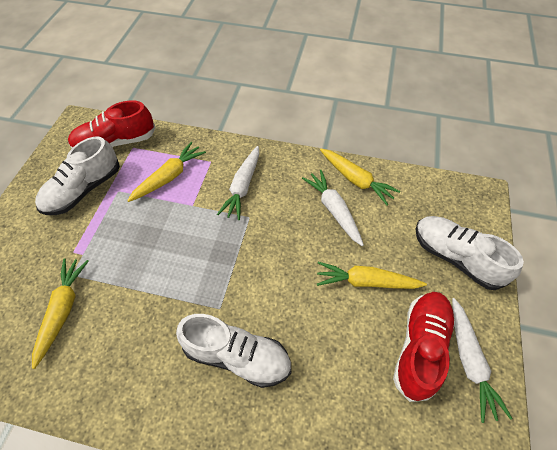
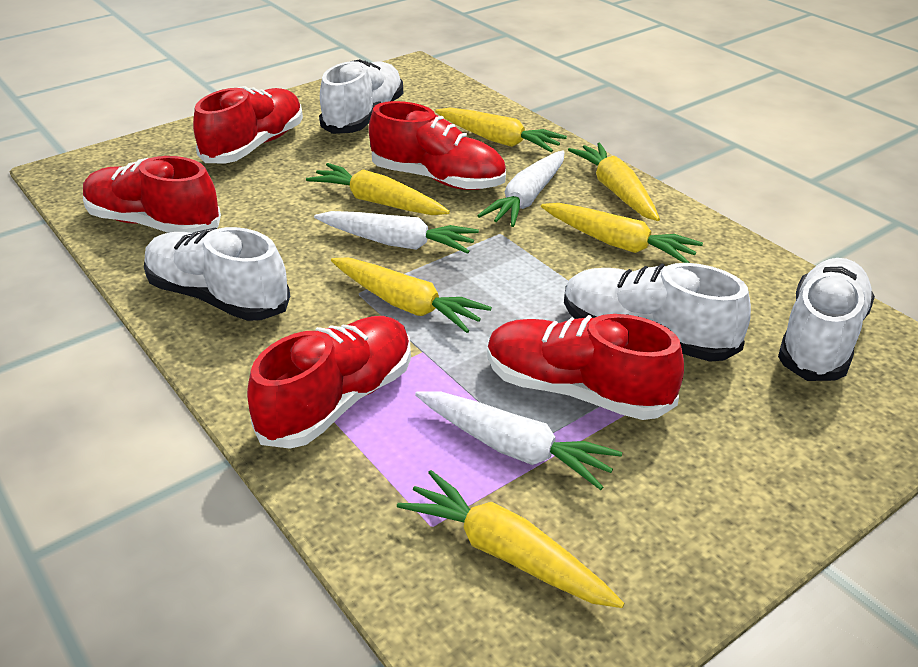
red shoe: [68,100,155,148] [393,292,456,402] = 2 -> [83,156,221,233] [193,86,303,163] [247,316,411,449] [369,101,506,190] [487,314,684,420] = 5
white shoe: [35,137,120,215] [176,314,291,388] [415,216,524,290] = 3 -> [144,227,290,321] [319,59,403,134] [564,263,751,362] [778,258,875,381] = 4
yellow carrot: [32,258,89,369] [127,142,206,202] [317,262,427,289] [320,149,400,205] = 4 -> [306,163,450,215] [331,257,492,333] [397,470,624,608] [435,108,567,152] [541,203,703,263] [568,142,660,221] = 6

